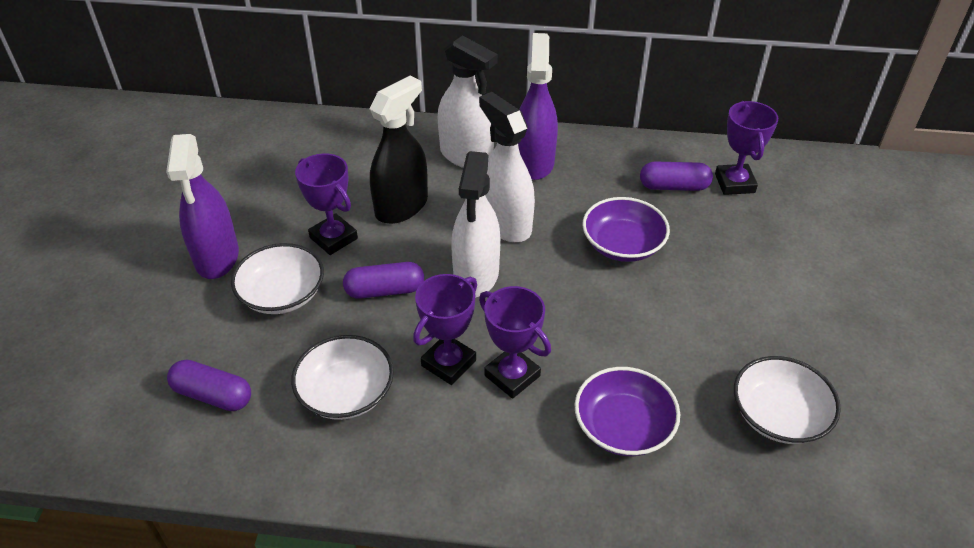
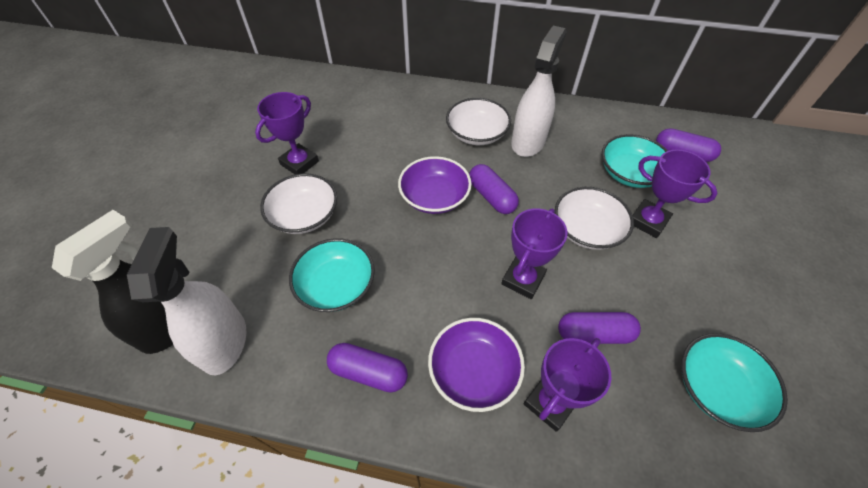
purple capsule: [167,359,251,411] [343,262,424,299] [640,161,713,191] = 3 -> [327,343,408,392] [469,164,519,214] [558,312,641,344] [656,128,721,162] = 4
purple spray bottle: [166,134,239,279] [518,33,558,180] = 2 -> none = 0
turquoise bowl: none = 0 -> [289,238,375,312] [602,134,668,188] [681,333,788,432] = 3
white spray bottle: [438,35,498,168] [451,151,501,297] [479,92,535,242] = 3 -> [127,227,246,376] [511,25,567,157] = 2

